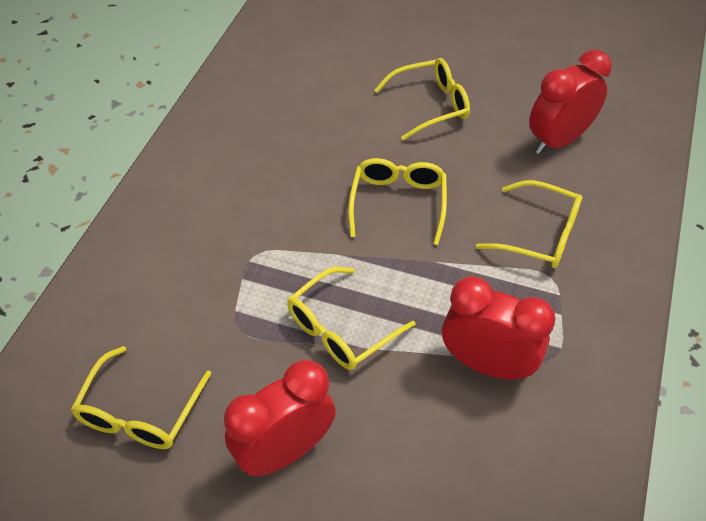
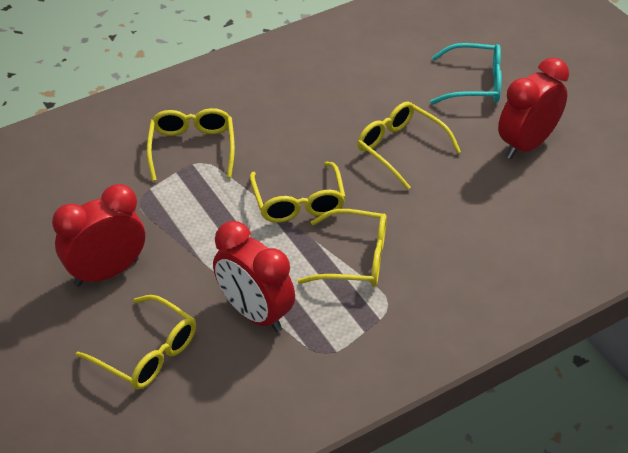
turquoise glasses: none = 0 -> [430,43,502,104] = 1

